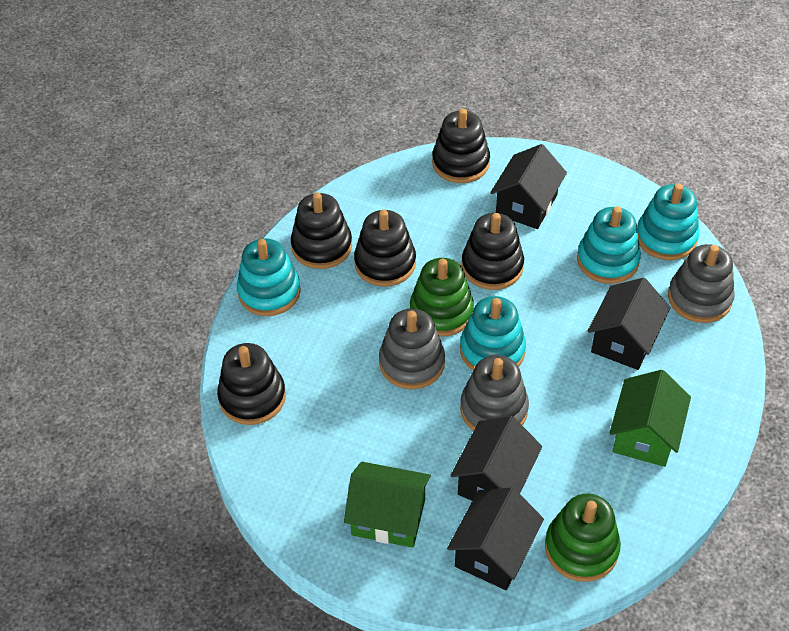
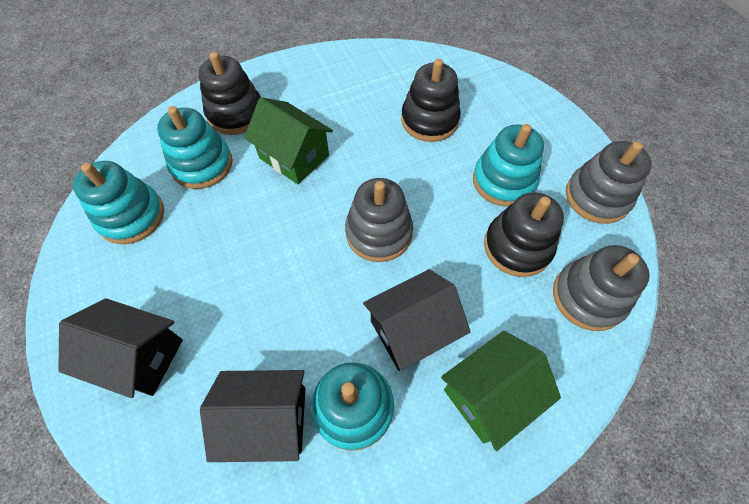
black house: [447,487,544,590] [450,416,542,501] [490,144,567,229] [587,278,671,370] = 4 -> [58,298,183,398] [200,370,305,462] [363,269,471,371] = 3
black stacking toy: [217,343,286,425] [291,193,352,269] [354,210,416,287] [432,108,490,183] [462,213,524,290] = 5 -> [199,52,261,135] [401,59,461,142] [484,192,564,277] = 3
green stacking toy: [410,258,474,337] [545,494,621,582] = 2 -> none = 0

